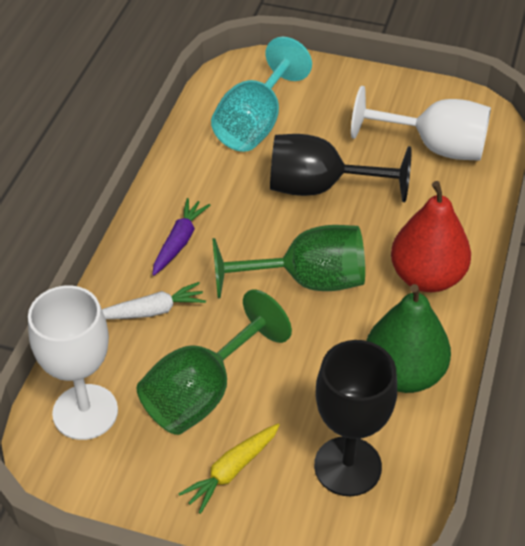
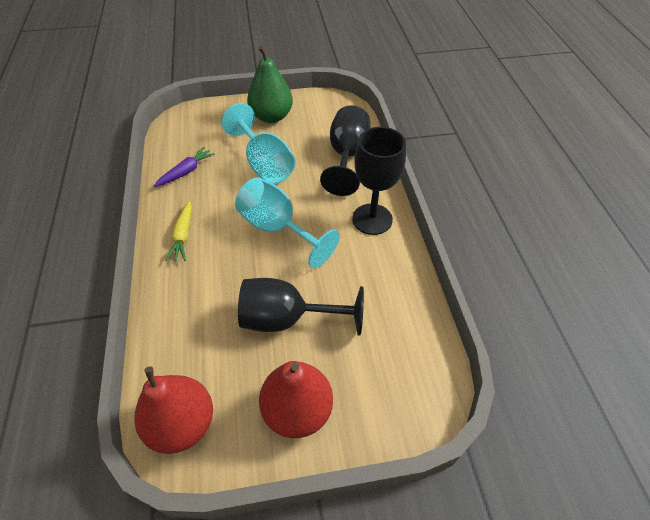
black goblet: [270,134,411,202] [314,340,397,496] = 2 -> [238,278,364,336] [320,106,370,196] [352,127,406,235] = 3
green goblet: [136,289,292,435] [212,225,365,298] = 2 -> none = 0
red pear: [391,181,471,292] = 1 -> [135,366,213,454] [259,361,333,438] = 2
turquoise goblet: [211,37,312,152] = 1 -> [222,103,296,184] [235,177,340,268] = 2
white carrot: [102,282,206,319] = 1 -> none = 0
white goblet: [28,286,118,440] [351,86,491,161] = 2 -> none = 0

